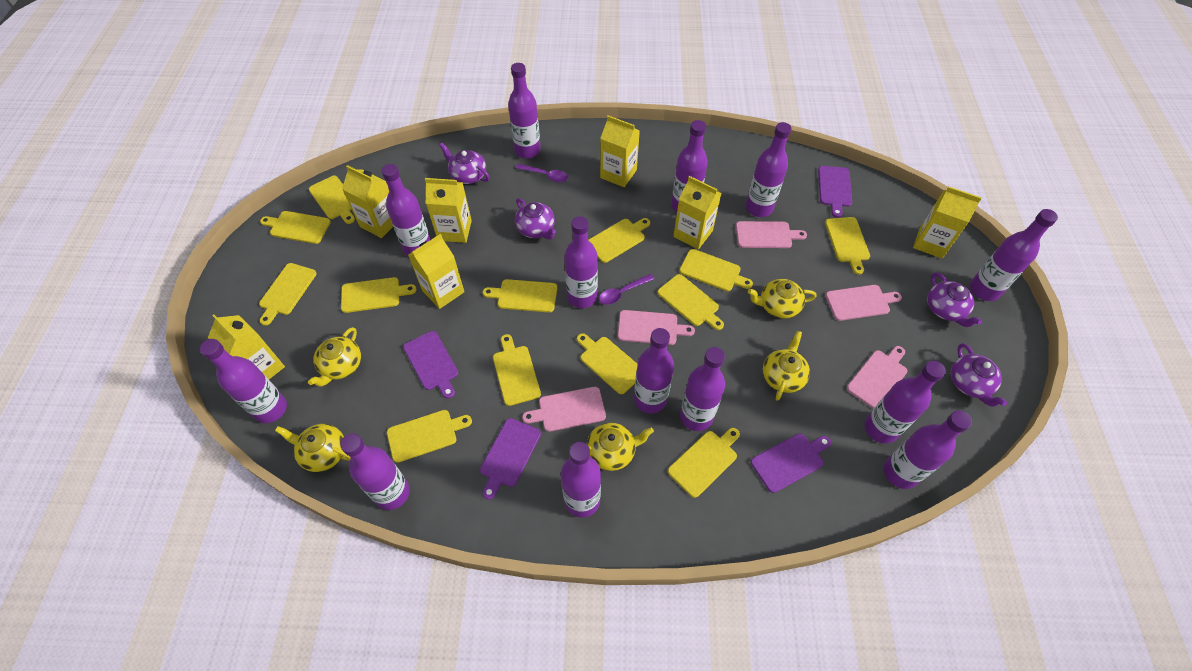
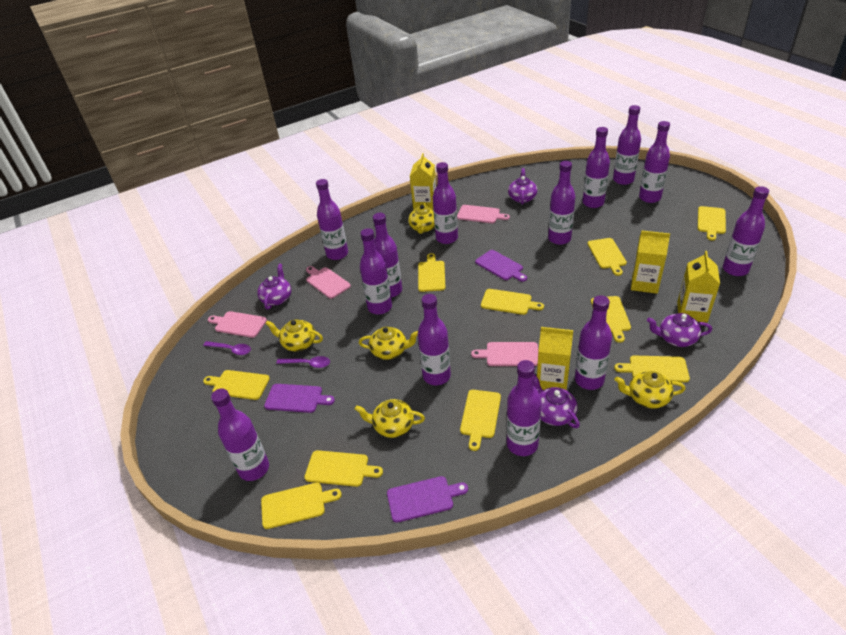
pink cutting board: [522,387,606,432] [618,310,695,345] [736,221,807,248] [825,285,902,321] [847,346,908,409] = 5 -> [208,311,267,338] [306,266,351,299] [457,205,510,223] [471,342,538,366] = 4
purple cutting board: [403,331,458,399] [480,418,541,500] [751,433,831,493] [818,166,852,218] = 4 -> [264,384,335,413] [387,476,468,523] [475,250,527,282] = 3
yellow carton: [208,315,285,379] [342,165,393,238] [408,234,464,309] [425,178,472,243] [600,115,640,187] [673,176,722,250] [913,187,982,258] = 7 -> [410,153,436,210] [537,327,573,390] [631,230,670,294] [677,251,720,323] = 4
yellow cutting board: [259,263,317,326] [260,211,331,244] [309,176,355,224] [341,277,417,313] [387,410,472,463] [483,279,557,312] [493,334,541,406] [577,333,637,394] [588,218,650,263] [658,274,724,330] [668,428,740,498] [679,249,753,291] [825,217,870,275] = 13 -> [203,370,270,400] [261,483,342,529] [304,450,383,487] [418,253,446,292] [460,390,501,451] [481,289,544,315] [587,238,627,276] [591,296,631,343] [614,356,690,383] [698,206,726,241] = 10

